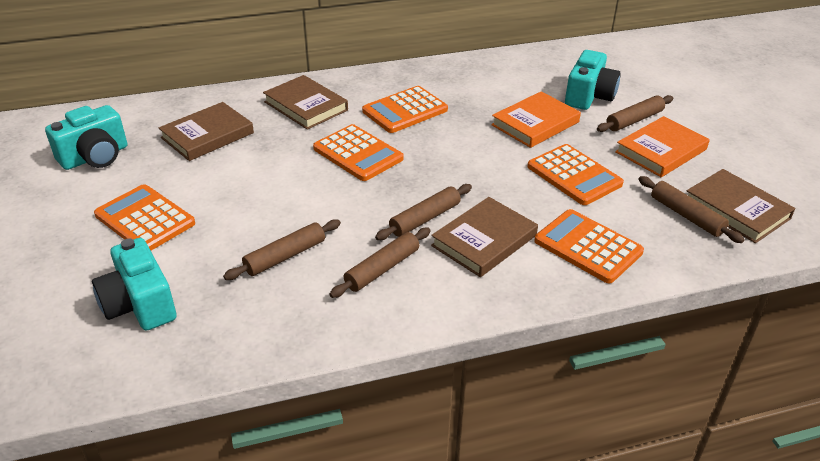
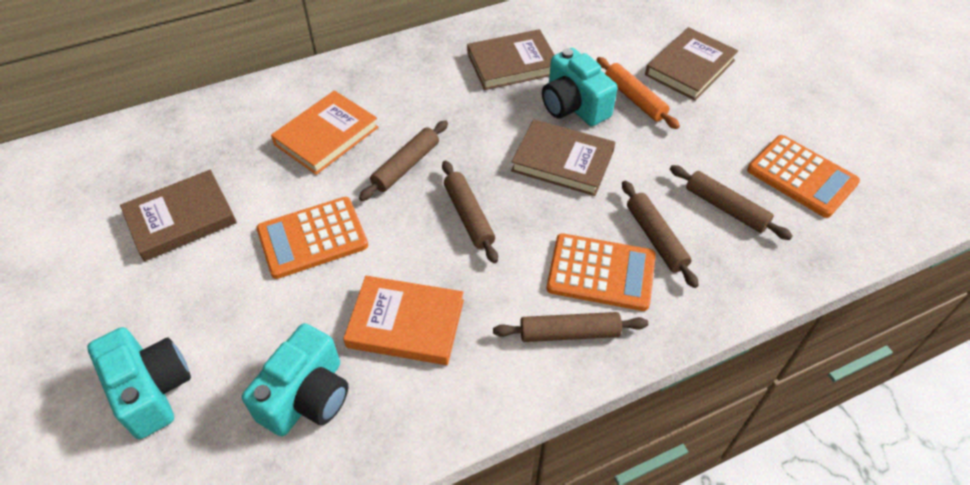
orange calculator: [94,184,195,251] [313,124,404,181] [362,86,448,133] [527,144,624,205] [534,209,644,283] = 5 -> [256,197,368,279] [546,233,656,311] [747,135,860,218] = 3
orange rolling pin: none = 0 -> [596,57,680,129] = 1

